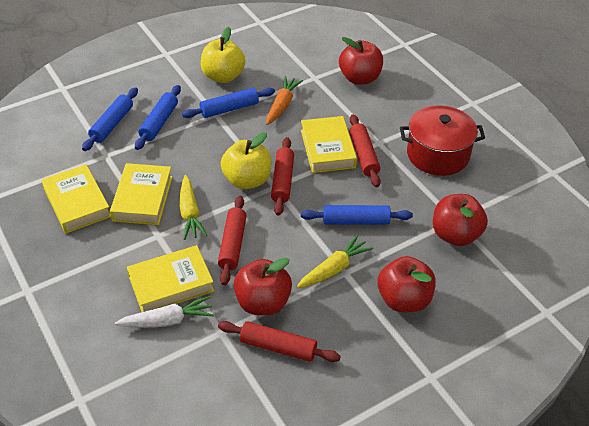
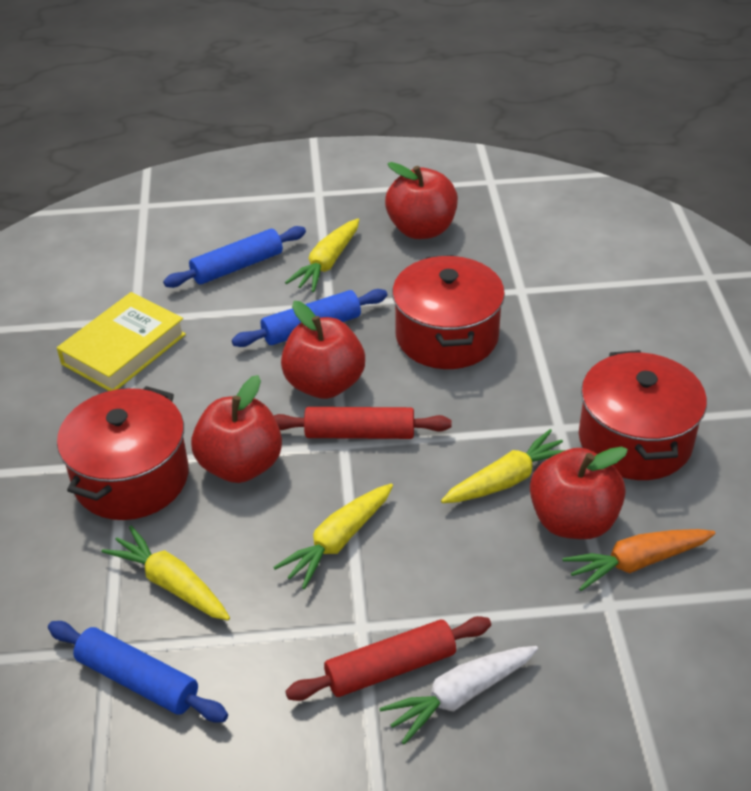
blue rolling pin: [82,87,138,151] [135,85,181,150] [182,88,275,118] [301,205,413,225] = 4 -> [48,621,228,722] [163,226,306,288] [232,289,387,347] = 3
red pot: [400,105,485,176] = 1 -> [57,386,189,520] [392,255,505,369] [579,350,707,480] = 3
red rolling pin: [218,196,247,285] [218,321,341,362] [271,137,294,216] [349,114,381,187] = 4 -> [274,407,451,439] [285,616,491,701] = 2
yellow apple: [201,27,245,83] [221,133,271,189] = 2 -> none = 0
yellow book: [42,165,111,233] [110,163,172,225] [127,245,214,312] [301,116,357,173] = 4 -> [57,292,186,391] = 1
yellow carrot: [179,175,207,240] [296,235,373,289] = 2 -> [102,526,230,621] [274,483,393,589] [285,219,359,292] [441,429,566,503] = 4

